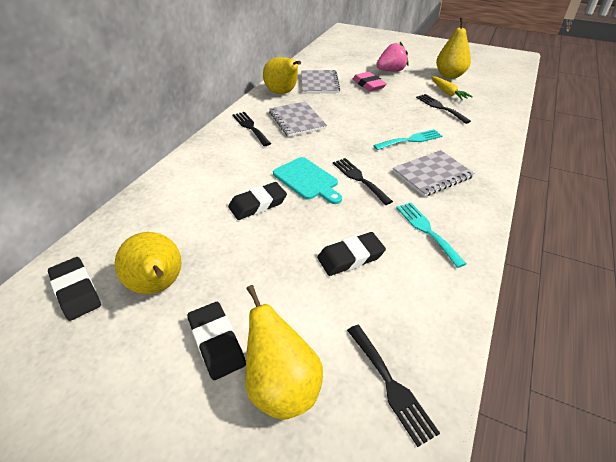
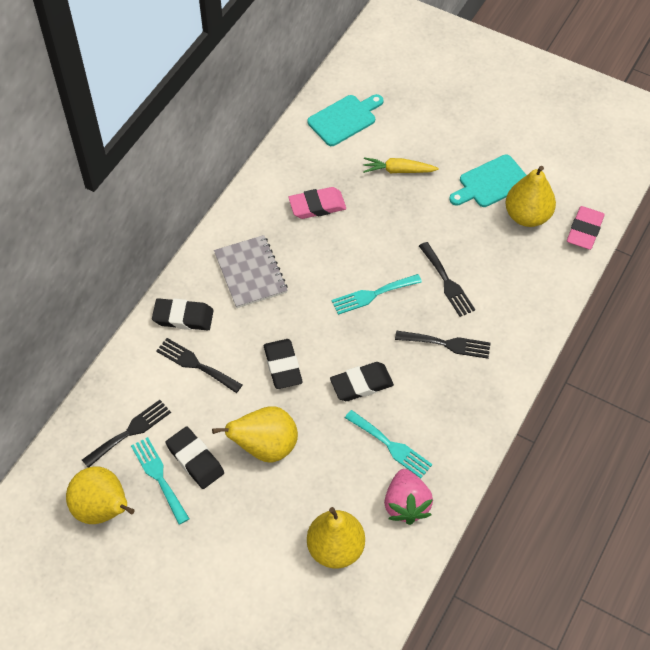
grey notebook: [269,101,327,137] [301,70,340,94] [393,150,475,197] = 3 -> [214,235,288,308] = 1
pink eraser: [353,72,387,91] = 1 -> [288,187,346,219] [567,206,605,250] = 2
turquoise cutting board: [273,157,342,204] = 1 -> [307,94,383,146] [449,155,527,207] = 2
turquoise fork: [373,129,442,150] [396,203,466,268] = 2 -> [131,437,189,525] [332,274,422,315] [345,410,432,478] = 3

